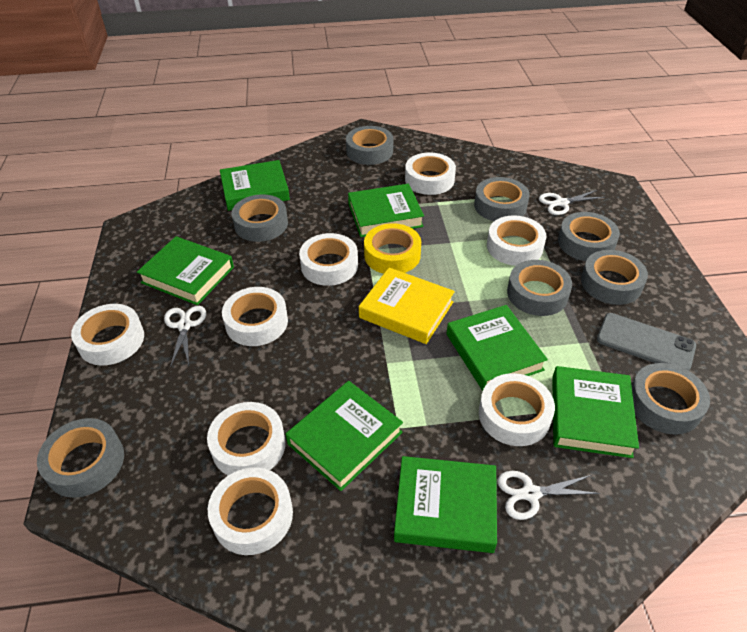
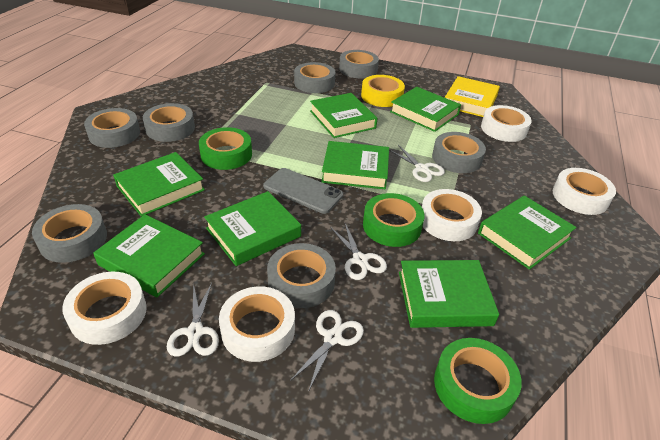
green book: [137,236,234,305] [220,160,290,211] [286,381,403,491] [348,184,424,237] [394,456,497,553] [447,305,548,391] [552,366,639,458] = 7 -> [93,214,205,298] [113,152,205,217] [204,191,301,266] [310,93,378,138] [321,141,389,189] [390,87,461,132] [399,260,499,328] [478,195,577,270] = 8
green tape: none = 0 -> [199,127,252,170] [363,193,425,247] [434,338,522,424] = 3
grey tape: [37,418,124,498] [231,194,288,242] [346,126,393,165] [474,177,530,221] [507,260,572,316] [558,212,620,261] [581,250,648,305] [631,363,710,435] = 8 -> [32,204,107,263] [84,108,140,148] [143,103,195,142] [267,243,336,308] [294,62,335,93] [339,50,379,78] [432,132,486,173] = 7
white scissors: [164,306,206,367] [497,471,600,520] [539,190,605,215] = 3 -> [167,283,219,357] [290,310,364,392] [330,223,387,280] [389,145,445,182] = 4
white tape: [71,304,144,366] [207,402,286,475] [208,467,293,555] [222,287,288,346] [299,233,358,286] [405,152,456,195] [479,373,555,446] [487,215,546,266] = 8 -> [62,272,147,345] [219,286,295,362] [422,189,482,241] [481,105,532,142] [553,168,616,215] = 5

